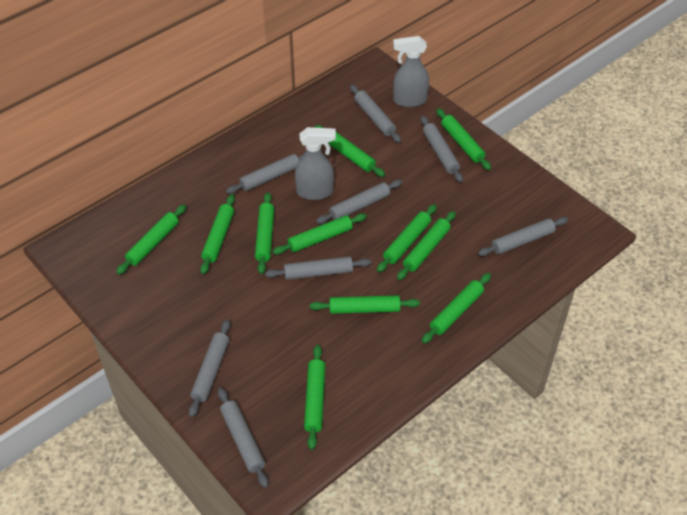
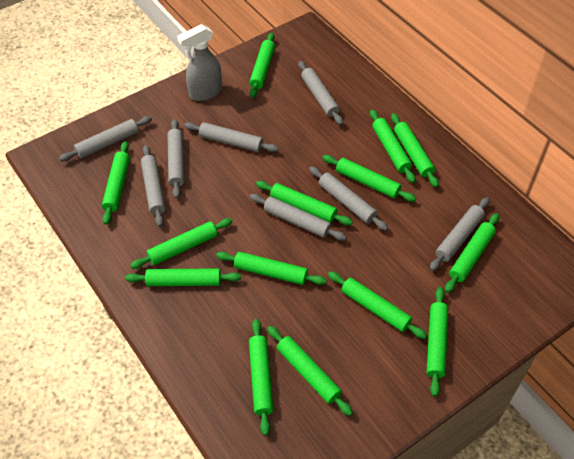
green rolling pin: [116,204,186,275] [200,194,235,274] [255,192,274,274] [273,213,367,255] [304,345,325,450] [310,295,420,314] [315,125,385,177] [377,204,437,272] [397,211,456,280] [422,273,491,343] [436,108,491,170] = 11 -> [102,141,130,225] [125,268,241,286] [130,218,232,269] [216,252,326,285] [249,33,275,98] [249,319,273,436] [256,181,353,225] [267,326,353,416] [322,155,416,202] [328,272,427,339] [370,109,416,183] [391,113,439,187] [427,287,448,397] [445,213,499,293] = 14
grey spray bottle: [295,127,336,200] [393,36,429,107] = 2 -> [177,24,222,101] = 1

